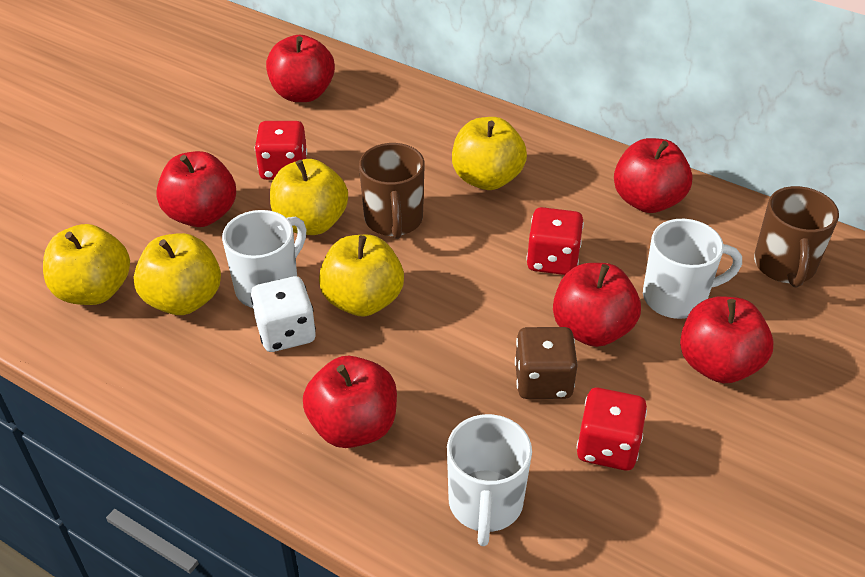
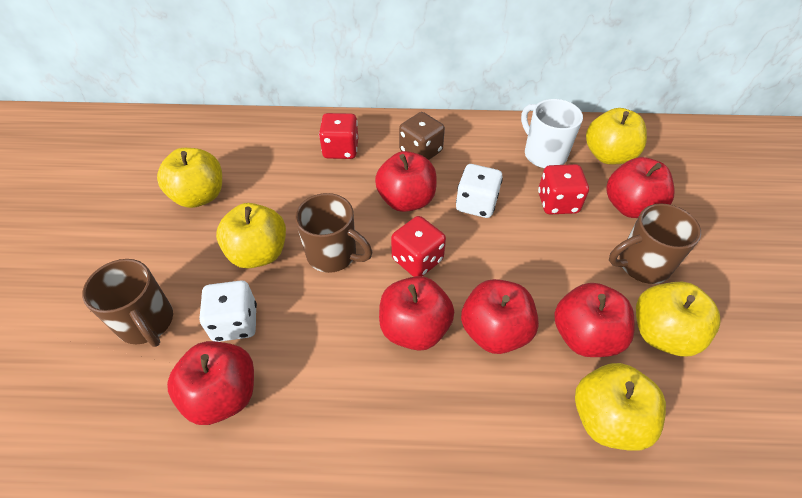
brown mug: [359,143,425,239] [754,186,839,287] = 2 -> [82,259,173,347] [295,193,372,273] [609,204,701,284] = 3
white dice: [251,276,316,352] = 1 -> [199,280,257,342] [456,164,503,218] = 2
white mug: [222,210,307,308] [447,414,532,546] [643,219,742,319] = 3 -> [521,99,583,168] = 1

